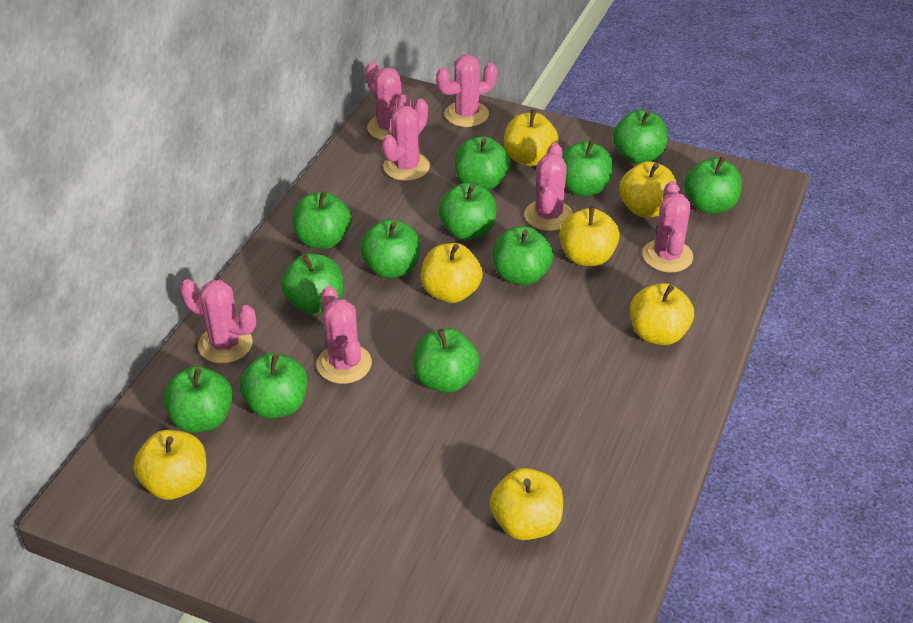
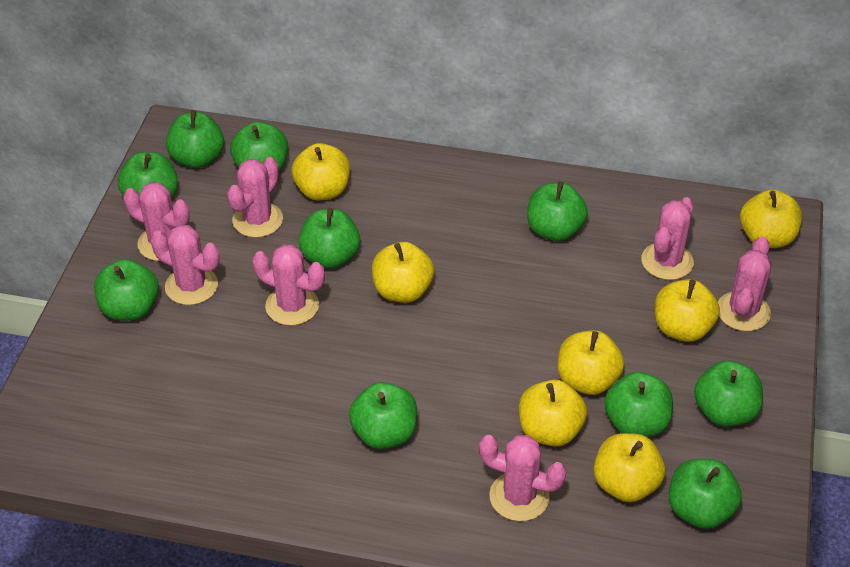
green apple: [163,366,233,432] [240,353,307,419] [281,253,343,314] [292,191,351,249] [360,219,420,278] [413,328,480,393] [438,183,497,240] [455,136,510,191] [493,226,554,285] [562,140,613,196] [613,110,668,164] [684,157,742,214] = 12 -> [94,259,159,321] [118,152,178,198] [166,110,224,168] [230,122,288,172] [298,208,360,268] [349,382,417,449] [527,181,588,241] [604,372,673,437] [669,459,742,529] [694,361,763,426] = 10

